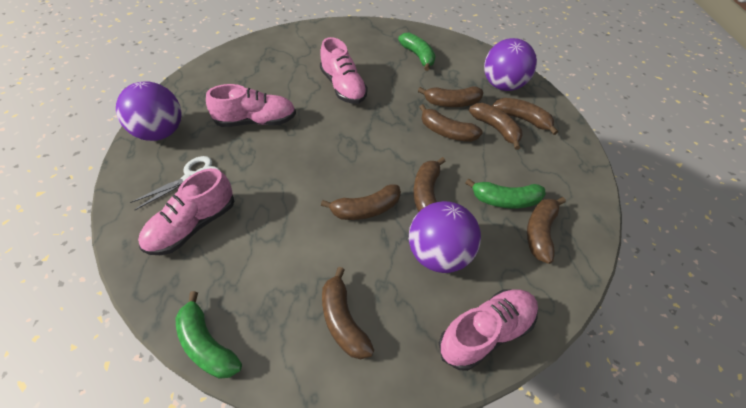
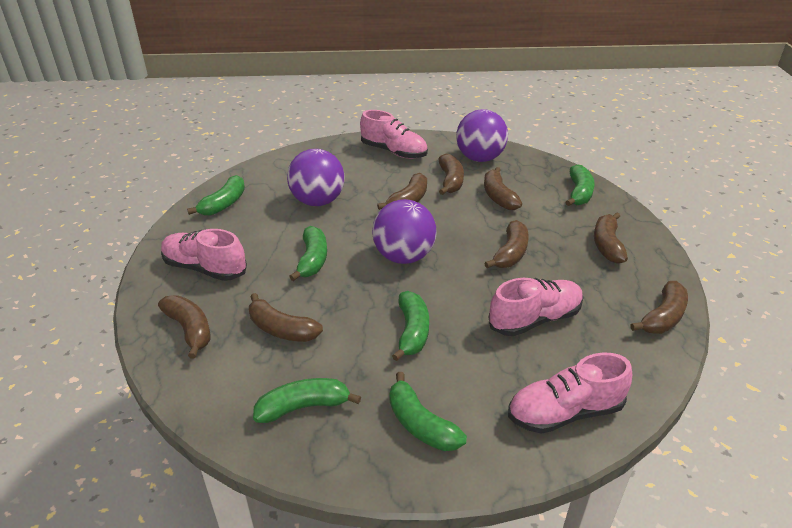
green banana: [175,291,242,379] [398,33,436,71] [465,178,546,209] = 3 -> [187,175,245,216] [253,378,361,423] [289,226,327,281] [390,372,467,451] [392,291,429,361] [565,165,595,206] = 6
white scissors: [130,156,219,210] = 1 -> none = 0

